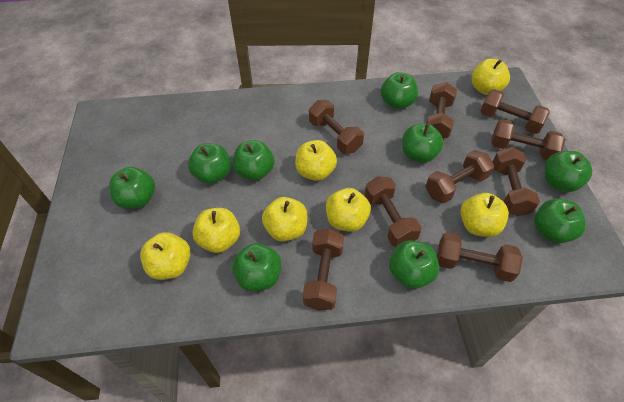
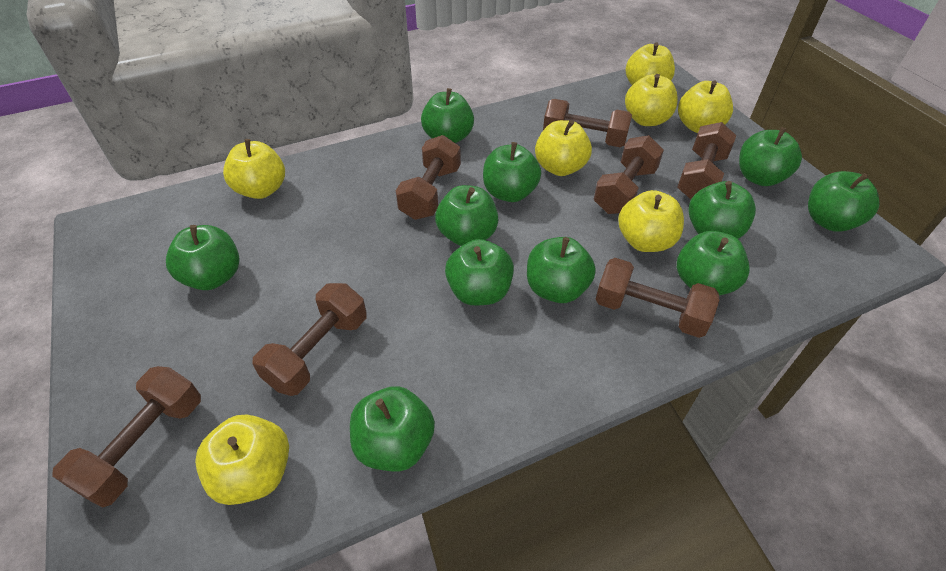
brown dumbbell: [303,228,344,310] [309,100,364,154] [364,176,422,247] [425,150,494,204] [426,82,457,139] [437,232,523,282] [481,89,550,134] [491,119,566,160] [493,147,540,216] = 9 -> [52,366,201,508] [252,283,367,396] [396,135,461,220] [543,99,632,147] [594,135,664,214] [595,258,719,338] [677,122,736,199] = 7
green apple: [109,167,155,209] [188,143,231,184] [232,140,274,181] [232,243,281,291] [380,72,418,109] [389,241,440,289] [402,123,444,163] [534,199,586,243] [545,151,592,192] = 9 -> [166,225,240,290] [350,386,435,471] [421,88,474,143] [435,185,499,246] [445,239,514,306] [483,142,541,202] [527,237,596,303] [677,231,750,295] [688,181,756,239] [739,127,802,186] [808,171,880,232] = 11

